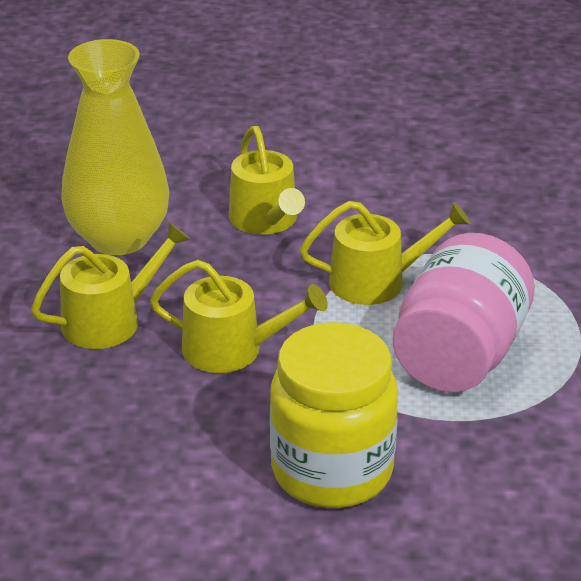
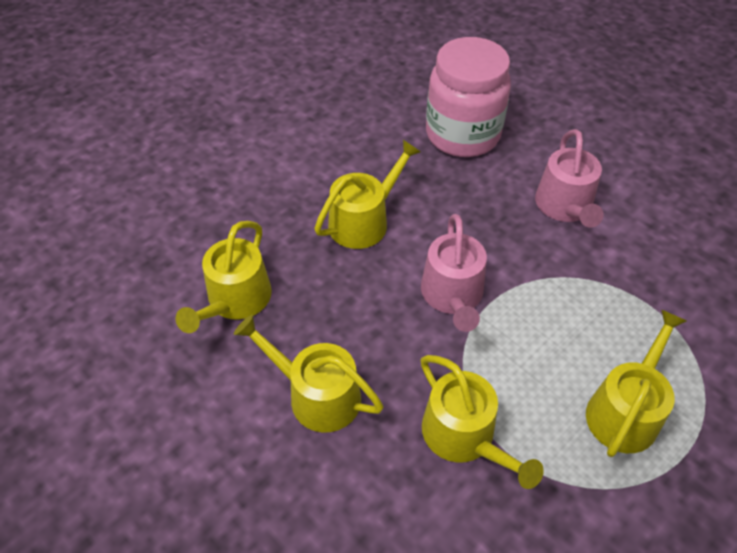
pink watering can: none = 0 -> [421,214,487,332] [535,129,604,228] = 2
yellow jar: [270,322,398,508] = 1 -> none = 0
yellow vase: [61,39,170,255] = 1 -> none = 0
yellow watering can: [31,222,191,349] [150,260,328,373] [229,126,305,235] [300,201,470,305] = 4 -> [176,221,272,333] [234,315,384,433] [314,140,421,249] [421,355,544,489] [586,309,687,457] = 5

